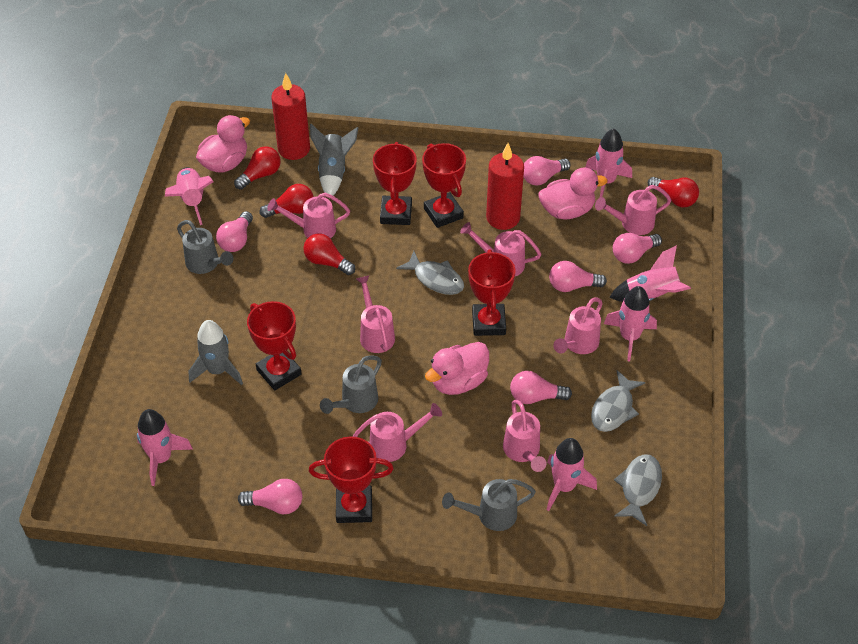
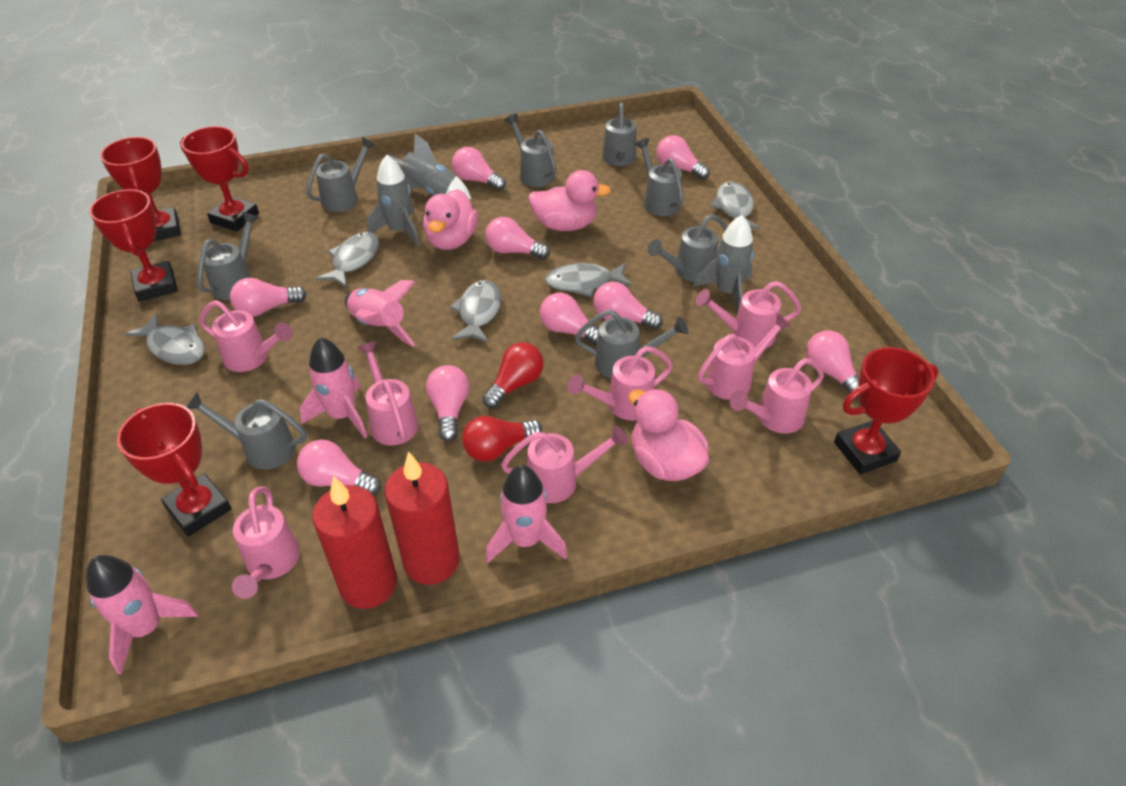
grey fish: [396,251,464,295] [591,370,645,432] [614,454,662,526] = 3 -> [125,313,205,365] [315,232,379,288] [449,280,502,343] [545,263,632,297] [710,182,760,229] = 5
grey rocket: [189,320,243,385] [310,124,358,199] = 2 -> [367,155,420,247] [389,134,471,200] [693,215,754,314] = 3
grey watering can: [177,220,234,274] [320,355,382,414] [442,479,536,531] = 3 -> [186,392,307,470] [197,212,259,300] [306,137,375,212] [504,114,557,187] [575,310,688,378] [602,102,636,166] [635,138,684,216] [648,214,728,282] = 8
pink light bulb: [216,211,253,252] [238,479,302,514] [510,371,572,404] [524,156,571,186] [549,261,607,292] [613,233,662,264] = 6 -> [230,278,307,317] [297,440,381,495] [426,365,470,442] [452,147,506,191] [485,217,550,259] [540,293,599,346] [593,282,663,330] [656,135,710,180] [806,331,859,398] = 9
pink rocket: [137,409,193,486] [165,167,213,225] [547,438,597,511] [585,129,632,197] [604,286,657,362] [609,245,691,302] = 6 -> [86,555,198,674] [300,337,368,438] [345,280,415,346] [485,465,567,564] = 4
pink watering can: [267,193,350,239] [352,403,442,462] [356,275,395,353] [460,222,541,276] [503,400,546,472] [554,298,603,354] [595,185,671,235] = 7 -> [199,300,293,372] [232,487,300,599] [357,341,418,446] [501,426,628,503] [568,346,673,421] [696,281,802,348] [698,313,792,400] [730,358,824,434] = 8
red light bulb: [234,146,281,190] [259,184,314,218] [303,233,355,275] [648,177,699,207] = 4 -> [462,416,542,462] [482,342,544,408] = 2

